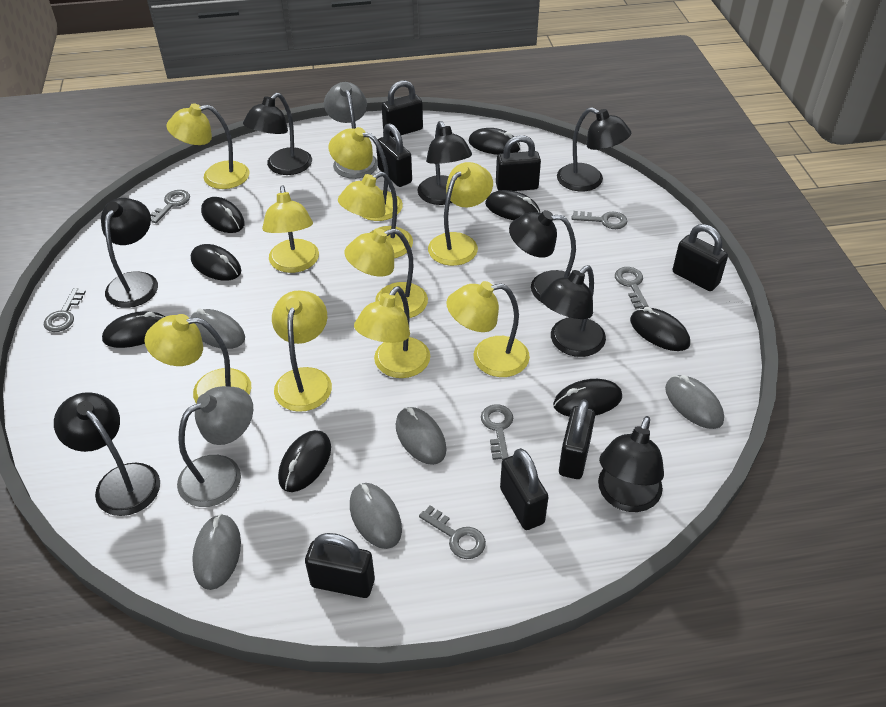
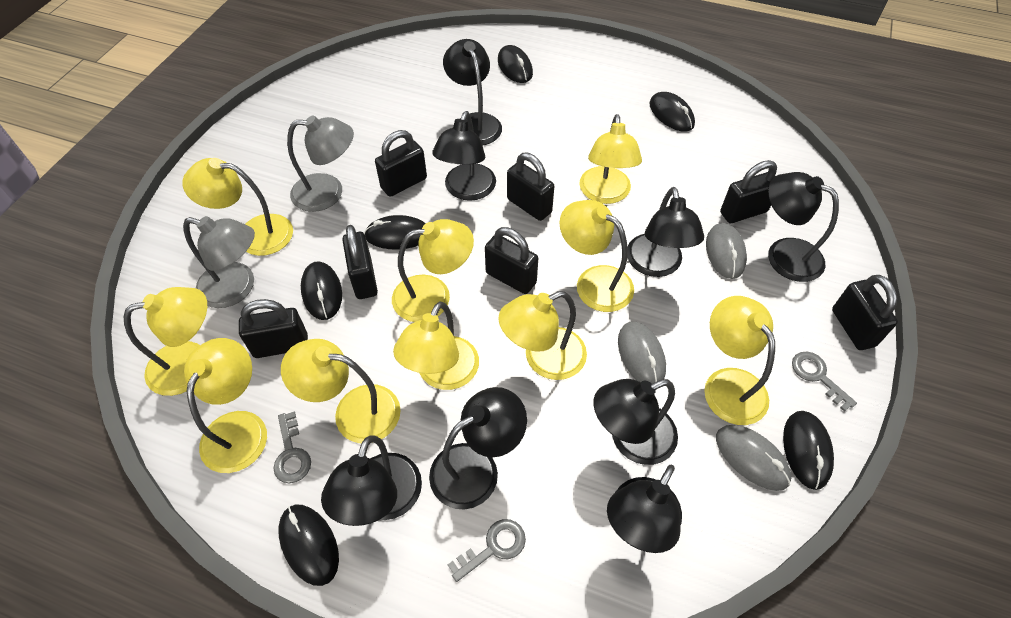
black mouse: [102,311,165,348] [191,244,241,281] [201,197,245,233] [278,430,331,492] [468,128,521,155] [485,190,540,220] [553,379,622,417] [630,307,690,351] = 8 -> [279,505,339,586] [301,262,342,320] [364,215,426,250] [498,45,533,83] [649,92,695,132] [783,411,834,490] = 6
grey key: [44,288,86,332] [150,190,190,223] [419,505,486,559] [481,404,513,460] [572,211,628,229] [615,267,648,309] = 6 -> [273,412,311,483] [448,519,526,582] [792,351,857,412] = 3
grey mouse: [190,308,245,349] [192,514,241,590] [350,483,402,549] [396,407,447,465] [665,375,724,429] = 5 -> [618,322,666,384] [706,223,747,279] [716,425,791,491] = 3

